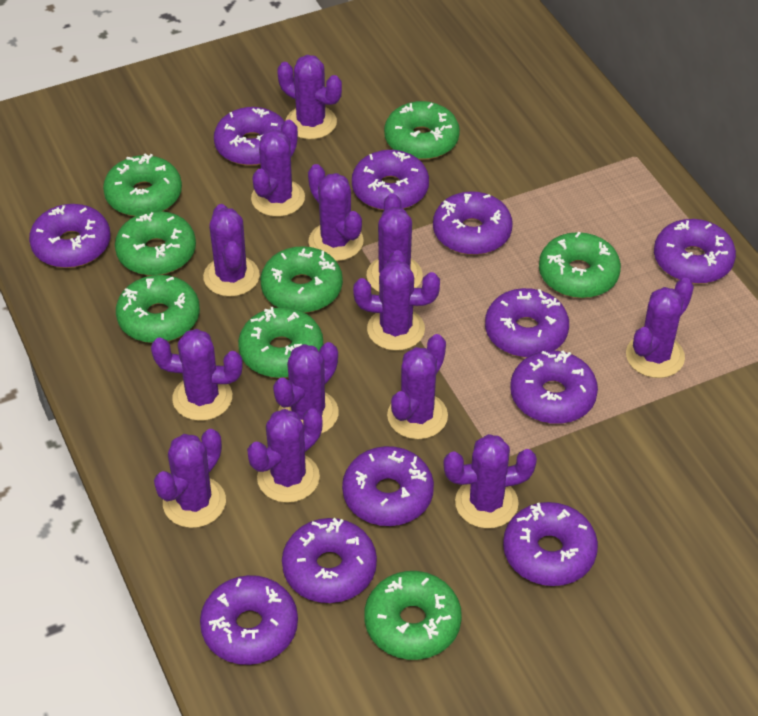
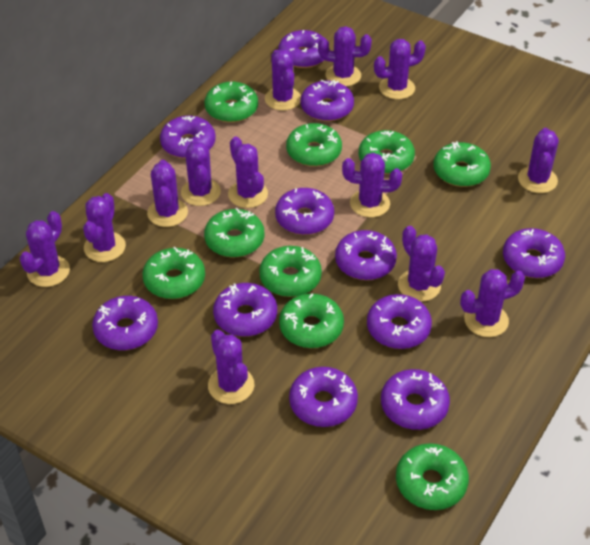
green donut: [103,153,182,216] [115,211,196,276] [116,275,200,343] [238,307,323,378] [260,246,343,313] [364,571,462,660] [384,101,460,160] [539,232,621,298] = 8 -> [142,247,205,299] [204,208,265,258] [205,82,258,123] [259,246,322,297] [279,294,344,348] [286,123,342,167] [359,130,415,174] [396,443,469,510] [433,141,491,187] = 9

